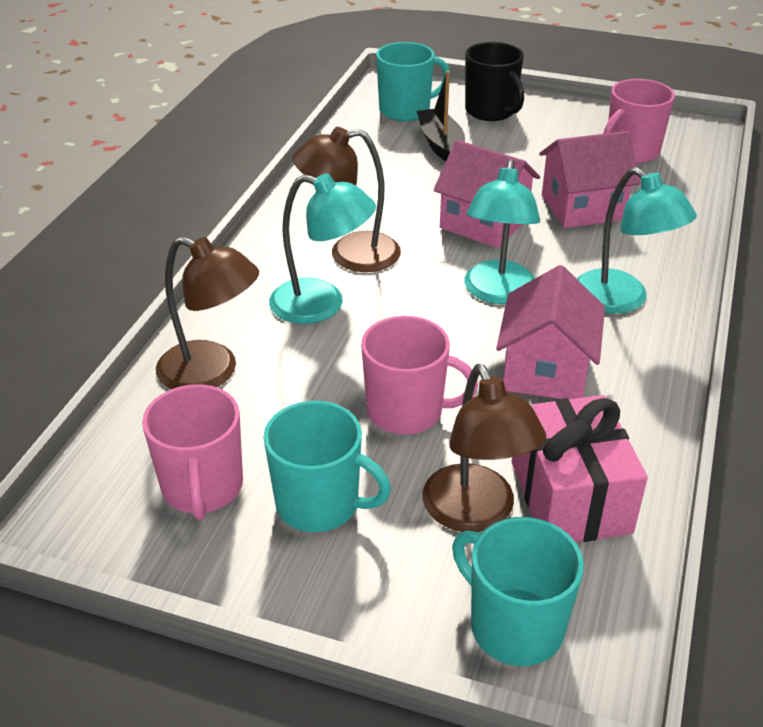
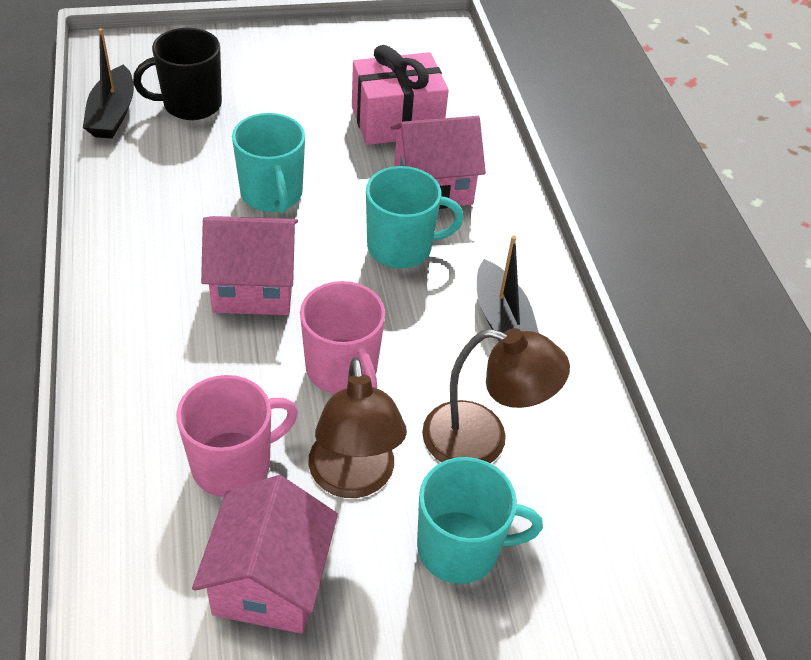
black boat: [417,71,465,161] = 1 -> [83,28,134,139] [477,236,539,341] = 2
brown lamp: [156,236,259,389] [293,127,401,272] [422,364,547,532] = 3 -> [308,357,407,498] [422,328,570,463] = 2
pink mug: [142,384,243,520] [361,316,478,435] [603,79,675,163] = 3 -> [176,375,298,497] [300,281,385,394] = 2
turquoise lamp: [269,173,376,324] [464,159,540,304] [577,167,697,314] = 3 -> none = 0

